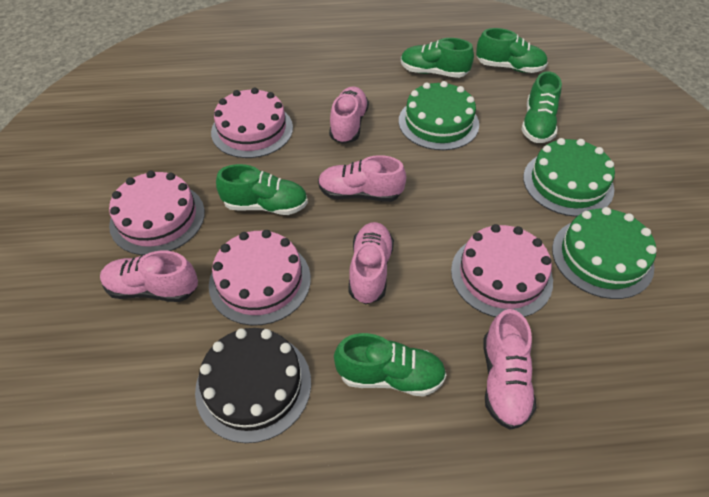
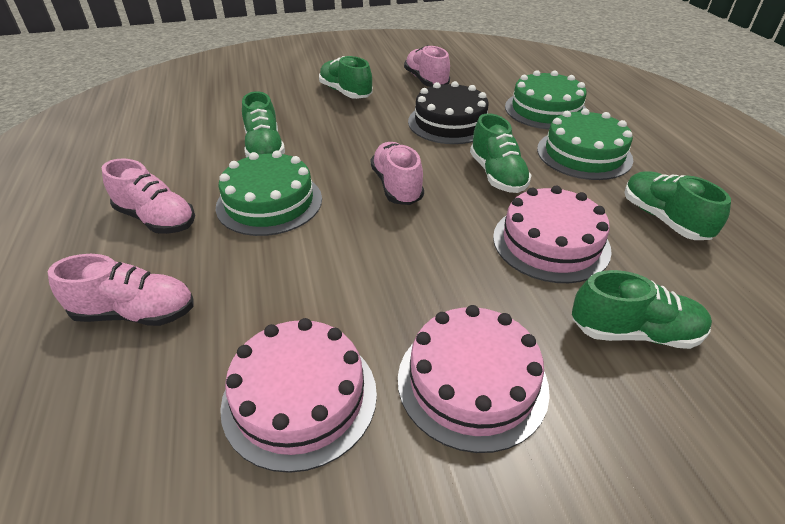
pink cake: [109,171,205,255] [209,230,311,325] [211,88,293,158] [451,224,553,317] = 4 -> [220,318,377,473] [398,305,550,453] [493,185,612,283] = 3
pink shoe: [100,251,198,302] [318,155,406,202] [329,87,369,144] [348,222,394,305] [483,309,537,430] = 5 -> [48,254,194,326] [102,159,195,234] [371,142,424,205] [404,45,450,87] = 4

